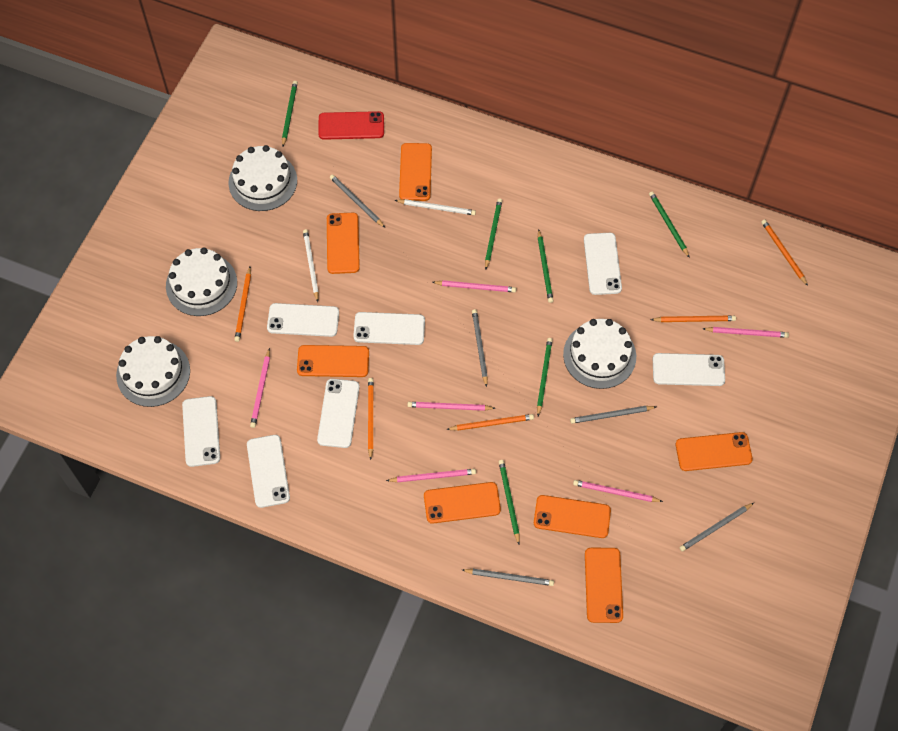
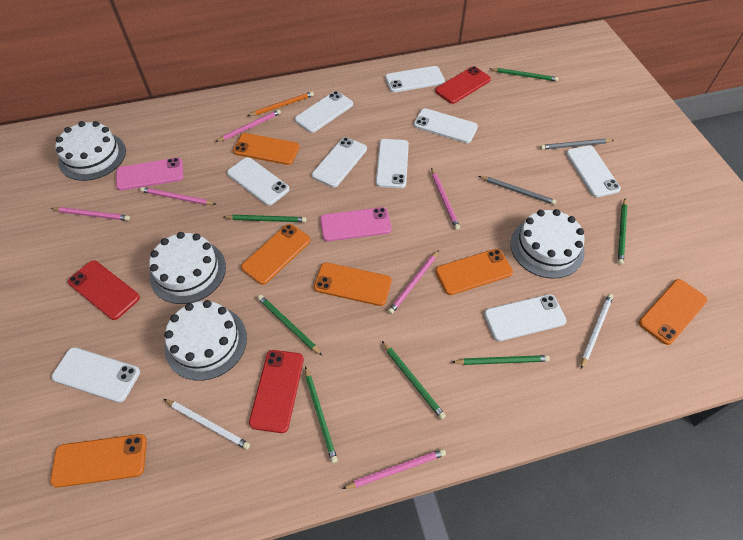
green pencil: [282,81,298,147] [485,199,502,270] [499,460,520,544] [537,338,553,416] [538,229,553,303] [649,191,690,258] = 6 -> [224,215,306,222] [258,295,322,355] [305,367,338,463] [382,341,446,419] [452,355,550,365] [490,68,559,82] [618,199,627,265] = 7
grey pencil: [330,175,385,228] [462,569,554,586] [472,309,488,387] [570,406,656,424] [679,503,754,551] = 5 -> [479,176,556,205] [540,139,614,150] = 2
orange pencil: [234,267,251,342] [368,378,374,460] [446,414,534,431] [650,315,736,322] [761,219,808,286] = 5 -> [247,91,314,116] = 1
orange phone: [297,345,369,377] [327,213,360,274] [399,143,432,201] [424,482,501,523] [534,495,611,538] [585,548,623,623] [676,432,753,471] = 7 -> [50,434,147,488] [233,133,300,165] [241,224,311,285] [314,263,392,306] [435,249,513,295] [639,279,708,345] = 6
pink phone: none = 0 -> [116,158,183,191] [320,207,392,241] = 2
red phone: [318,111,384,140] = 1 -> [68,260,140,320] [249,350,304,433] [435,66,491,104] = 3
white phone: [182,396,220,467] [247,435,290,508] [267,303,339,337] [317,379,360,448] [353,312,425,345] [584,233,622,295] [653,353,725,386] = 7 -> [52,347,140,403] [227,157,290,206] [295,91,353,133] [312,137,367,187] [376,139,409,188] [385,66,445,93] [414,108,478,143] [484,294,566,341] [566,145,621,197] = 9

